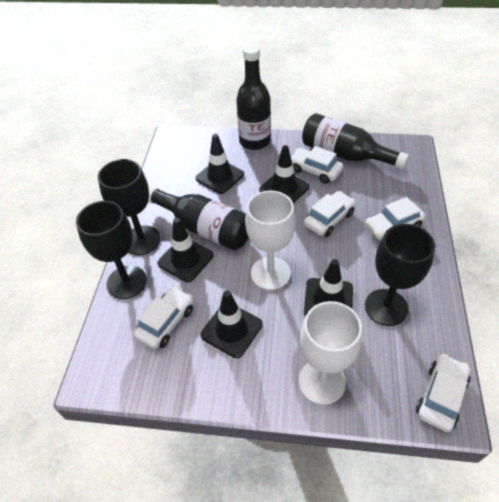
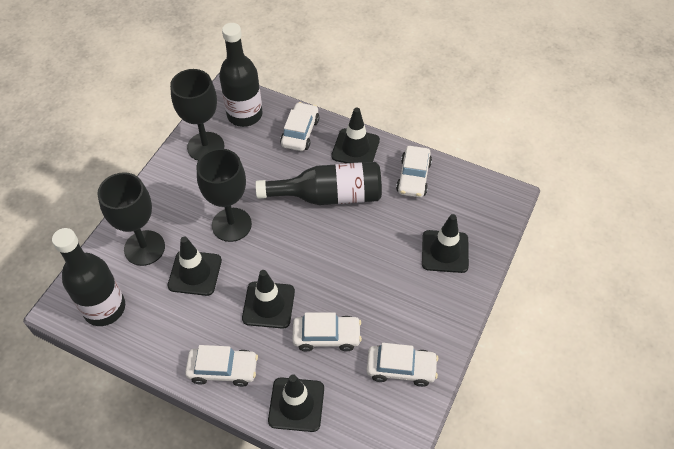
white goblet: [245,190,296,290] [299,301,362,405] = 2 -> none = 0

